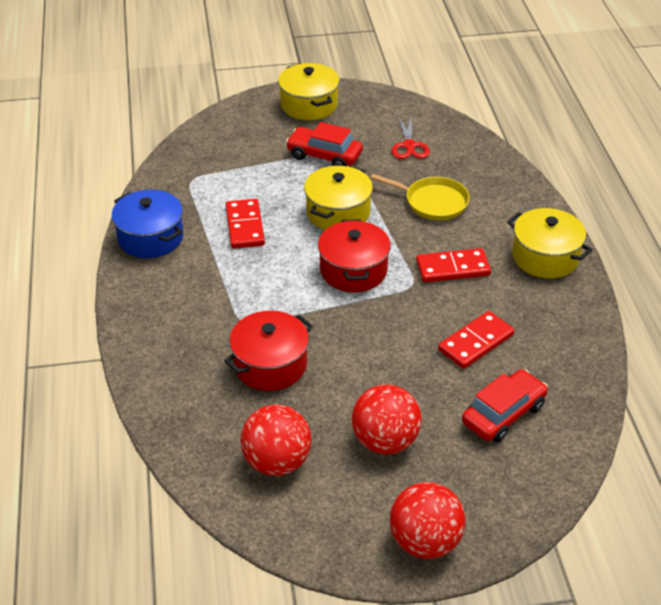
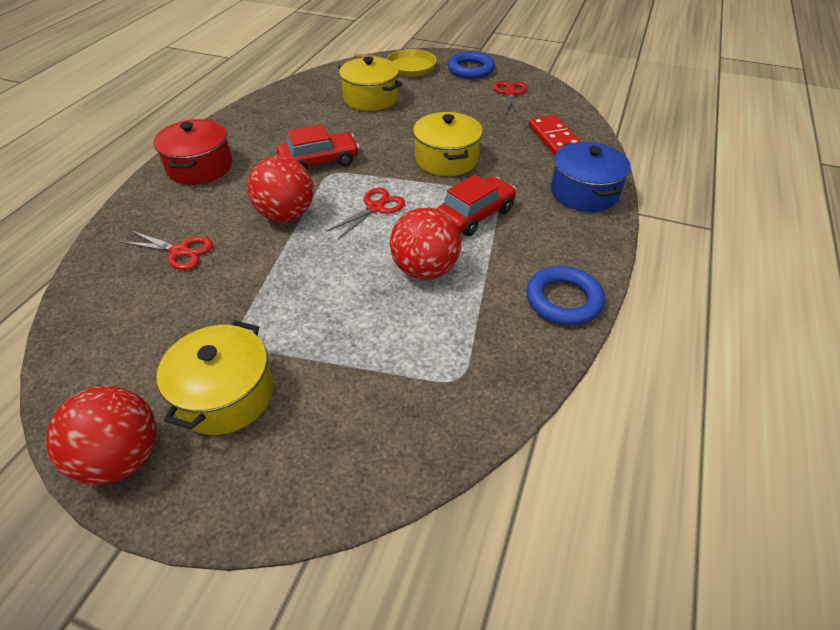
blue ring: none = 0 -> [448,51,495,79] [526,266,605,325] = 2
red domino: [226,199,265,249] [416,248,491,282] [438,311,515,369] = 3 -> [528,115,581,155] = 1
red pot: [224,311,313,391] [318,219,391,292] = 2 -> [154,119,232,185] = 1
red scissors: [392,116,430,159] = 1 -> [120,231,213,270] [326,188,405,239] [493,81,527,115] = 3

